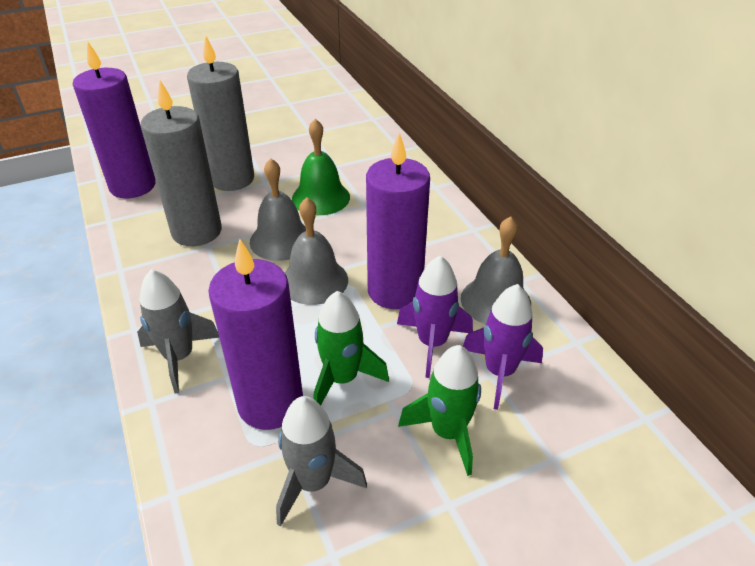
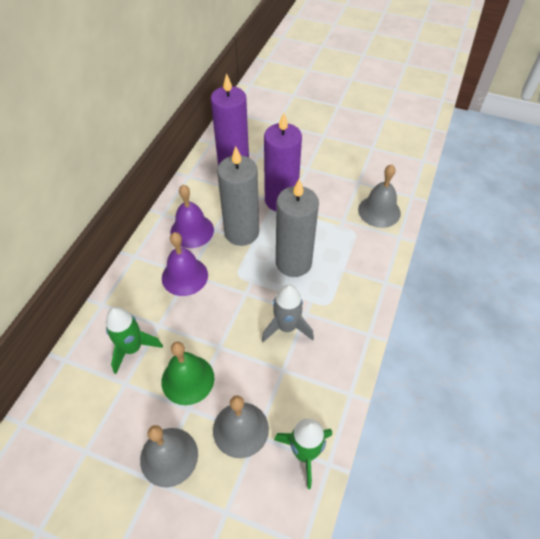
grey rocket: [137,269,219,394] [276,396,367,527] = 2 -> [261,285,314,342] = 1
purple bell: none = 0 -> [162,232,208,296] [170,185,214,248] = 2
purple candle: [73,41,156,198] [208,239,303,430] [366,133,430,309] = 3 -> [211,73,249,166] [264,112,302,211] = 2
purple rocket: [397,256,473,378] [463,284,543,410] = 2 -> none = 0

